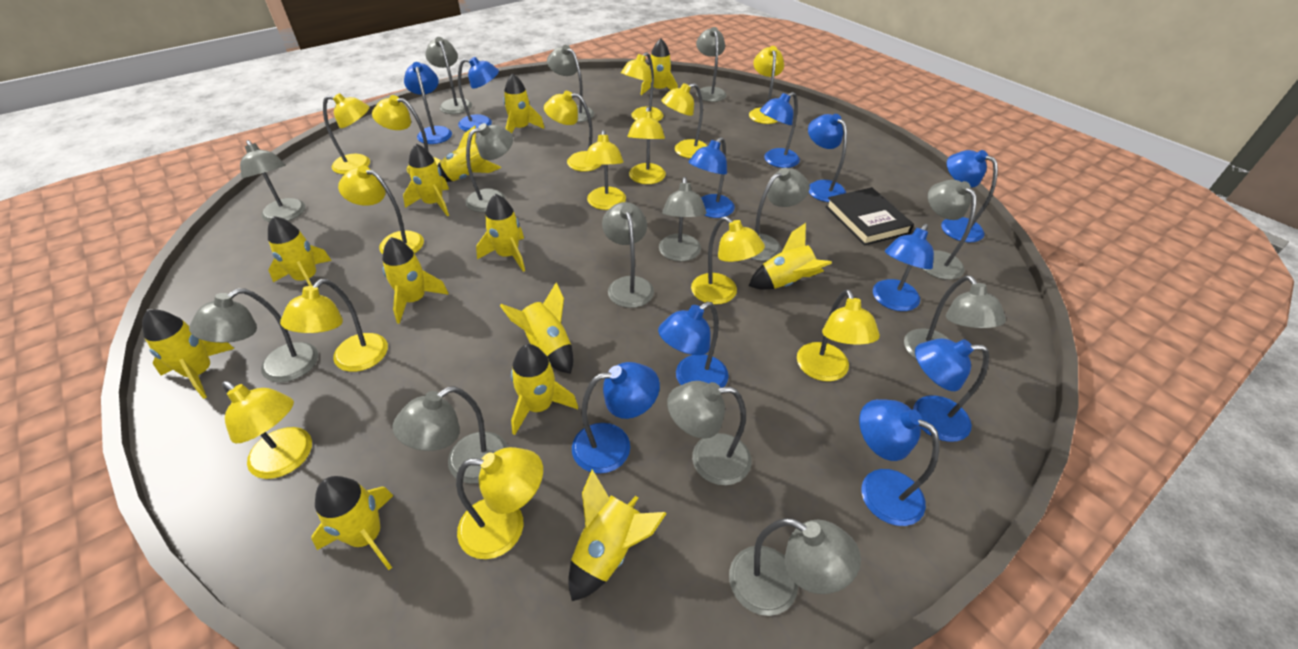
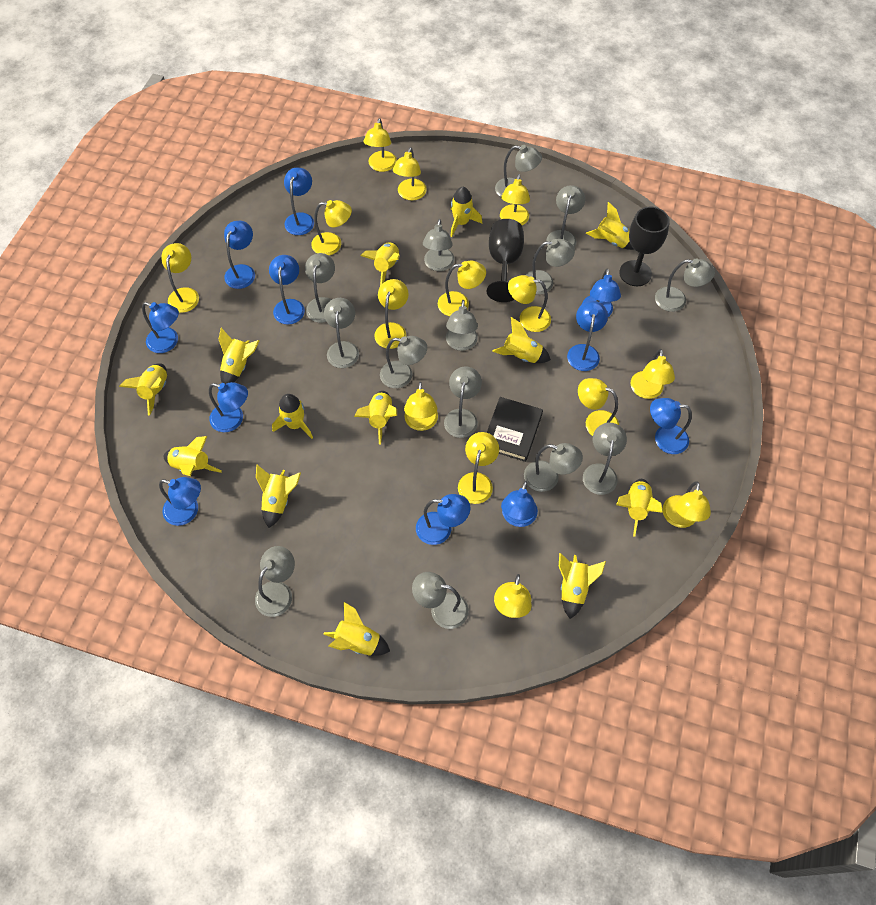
black goblet: none = 0 -> [487,219,524,302] [619,206,670,286] = 2

